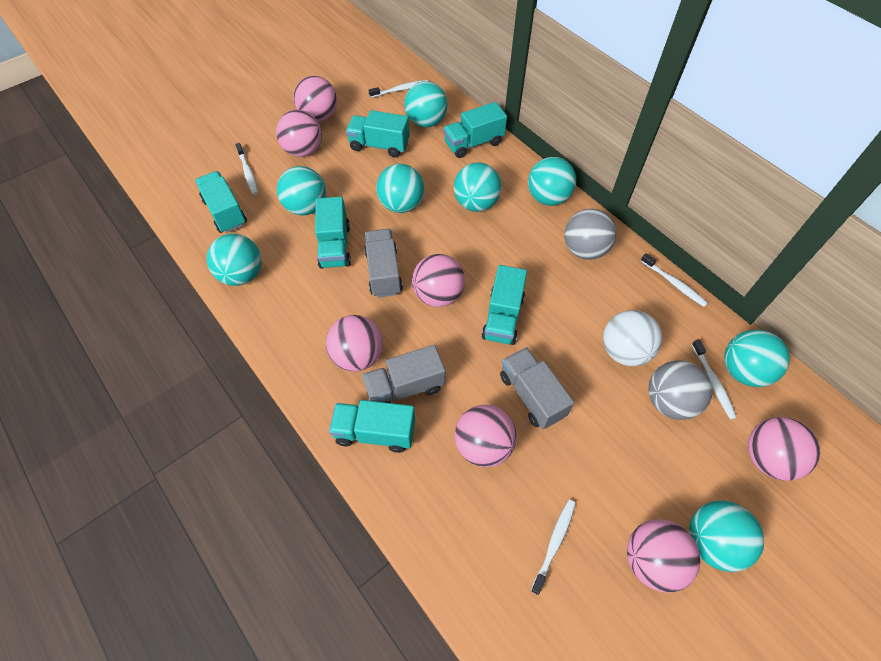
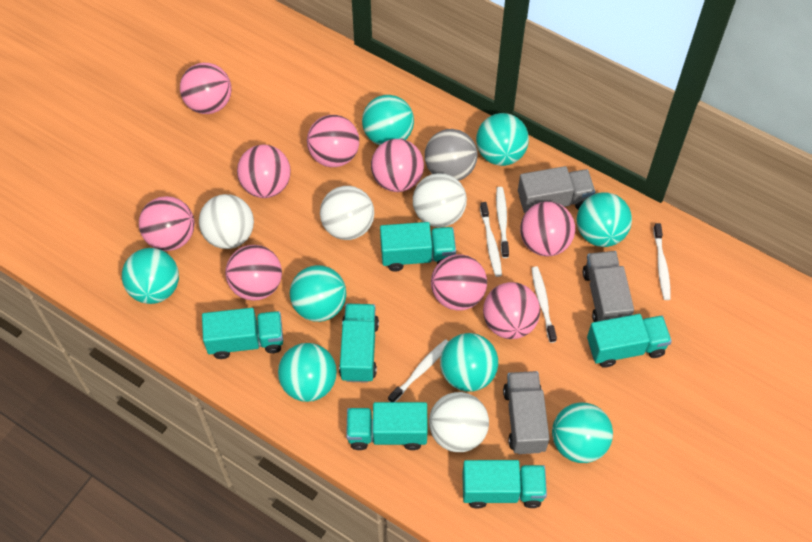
grey ball: [564,209,616,260] [648,360,712,420] = 2 -> [425,129,478,181] = 1
pink ball: [276,110,322,157] [293,76,337,122] [326,315,383,371] [412,254,465,307] [455,405,517,467] [627,519,700,593] [748,417,820,481] = 7 -> [139,196,195,251] [180,63,232,114] [225,245,282,301] [237,145,291,198] [307,115,359,167] [371,139,424,192] [431,254,487,311] [483,282,540,339] [520,201,575,256] = 9
white ball: [603,310,662,366] = 1 -> [199,194,254,249] [320,186,374,240] [413,173,467,227] [429,392,489,452] = 4

